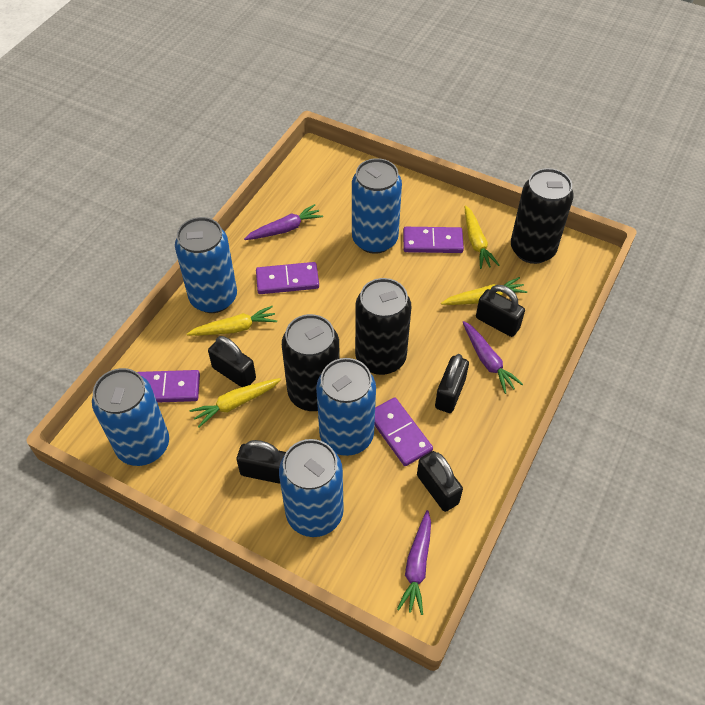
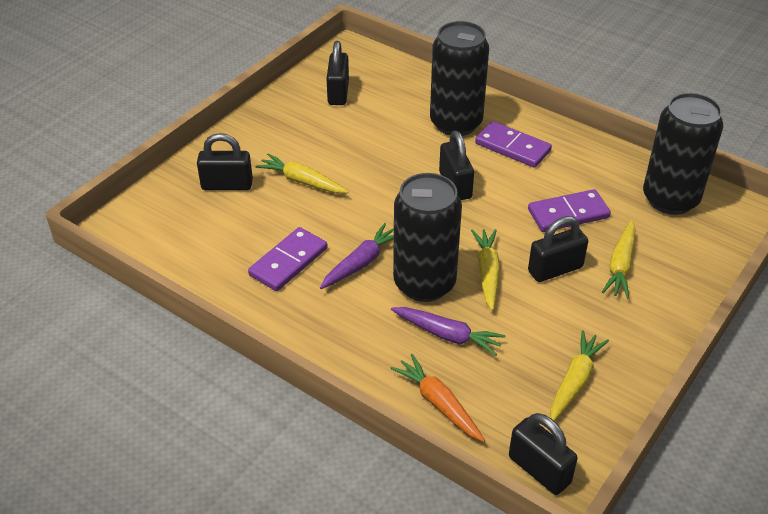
blue can: [92,368,169,466] [175,217,237,313] [279,439,344,537] [316,358,376,456] [352,158,402,254] = 5 -> none = 0
orange carrot: none = 0 -> [390,354,485,442] = 1
purple carrot: [244,204,323,240] [397,510,431,615] [463,321,523,394] = 3 -> [320,223,394,289] [391,307,505,356] = 2
purple domino: [137,370,200,403] [256,262,319,294] [375,397,433,466] [403,227,464,253] = 4 -> [248,227,328,291] [475,121,552,168] [528,189,611,232] = 3

